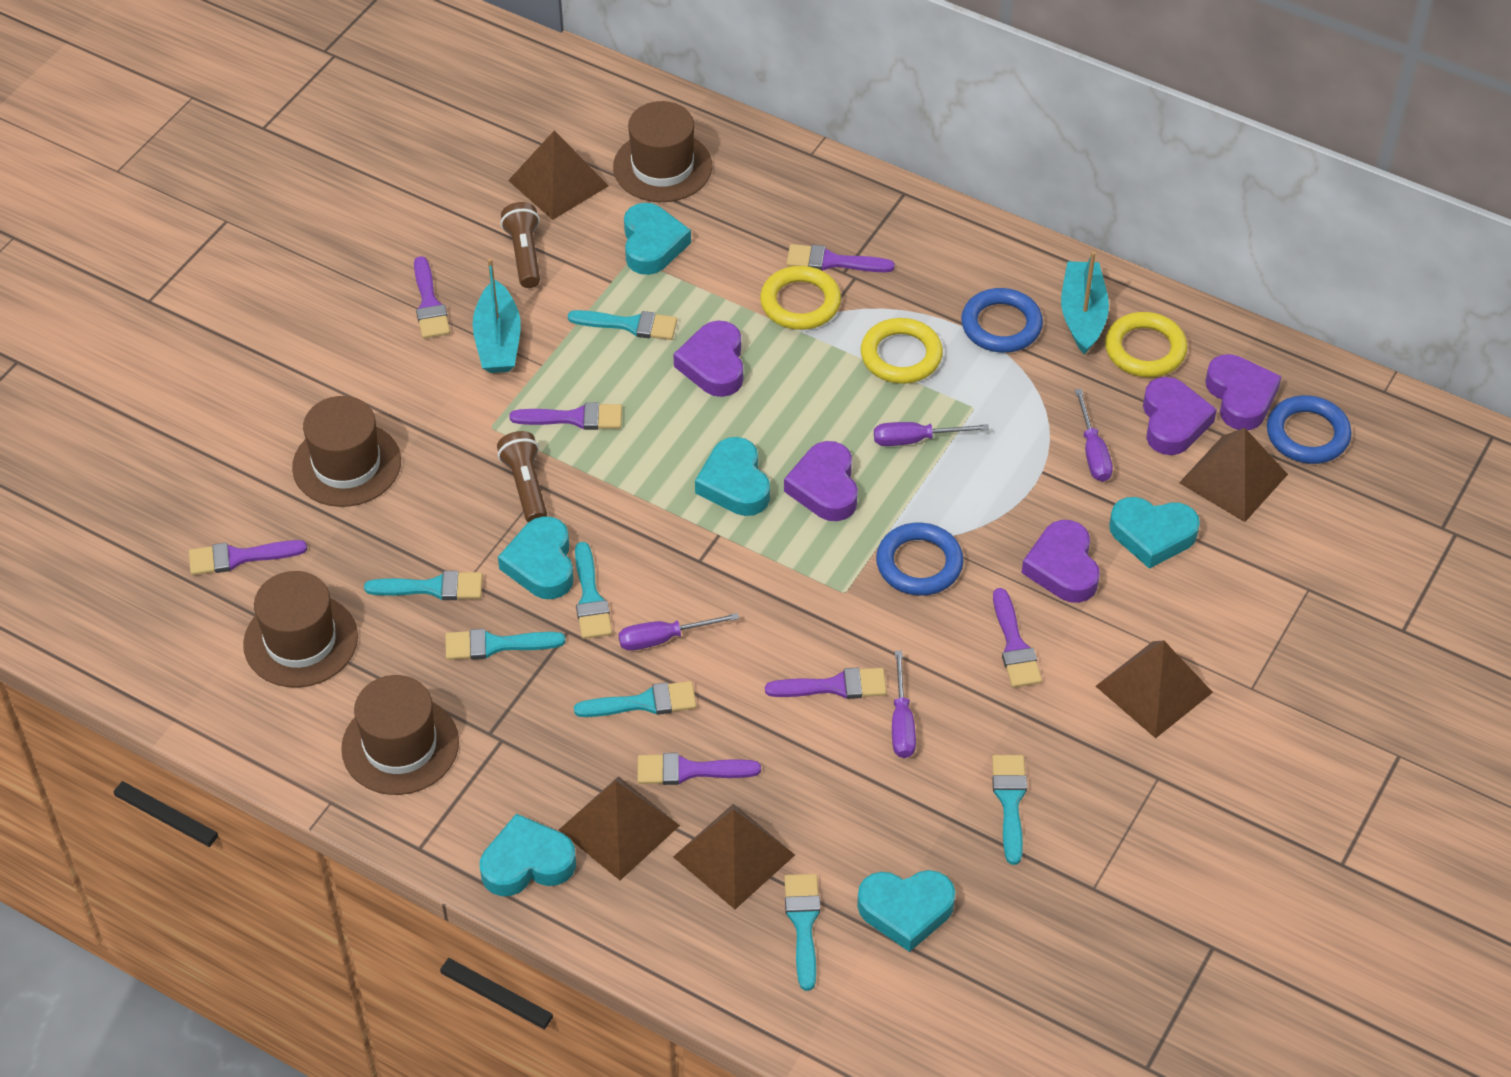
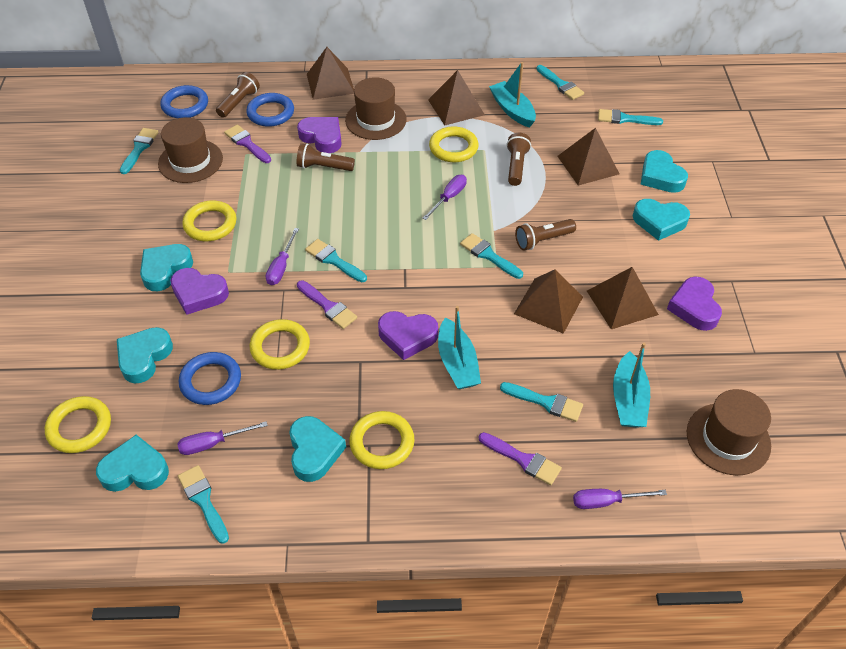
brown flashlight: [497,431,547,523] [501,202,540,288] = 2 -> [216,72,260,118] [296,143,355,171] [506,133,531,186] [515,219,576,251] = 4
brown hat: [243,571,358,688] [292,396,401,507] [341,675,459,795] [613,101,712,202] = 4 -> [158,117,223,183] [345,77,407,140] [687,389,771,476] = 3
purple brush: [189,540,307,575] [414,256,450,339] [510,402,622,430] [637,753,761,785] [765,668,887,699] [787,244,895,272] [993,588,1042,688] = 7 -> [224,125,271,163] [297,280,357,329] [479,432,562,485] = 3
purple heart: [673,321,743,397] [784,441,858,521] [1022,520,1099,603] [1143,377,1217,455] [1205,354,1282,430] = 5 -> [170,268,229,315] [297,117,342,153] [378,311,438,360] [667,276,722,331] = 4
turquoise boat: [473,258,521,373] [1061,251,1109,354] = 2 -> [438,306,481,389] [489,62,536,127] [613,343,650,428] = 3
yellow ring: [760,266,841,330] [861,318,943,384] [1105,312,1187,377] = 3 -> [45,396,111,453] [182,201,237,241] [250,319,310,370] [349,411,414,469] [429,126,479,162] = 5

